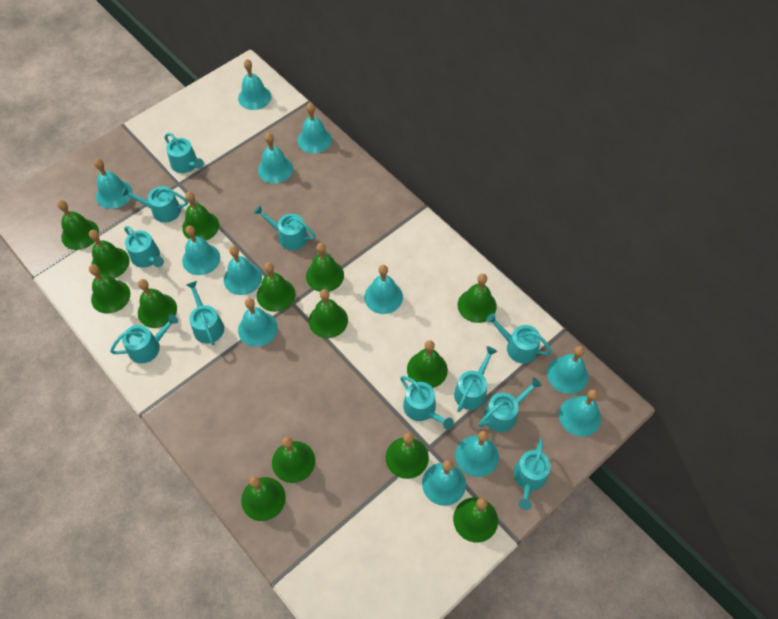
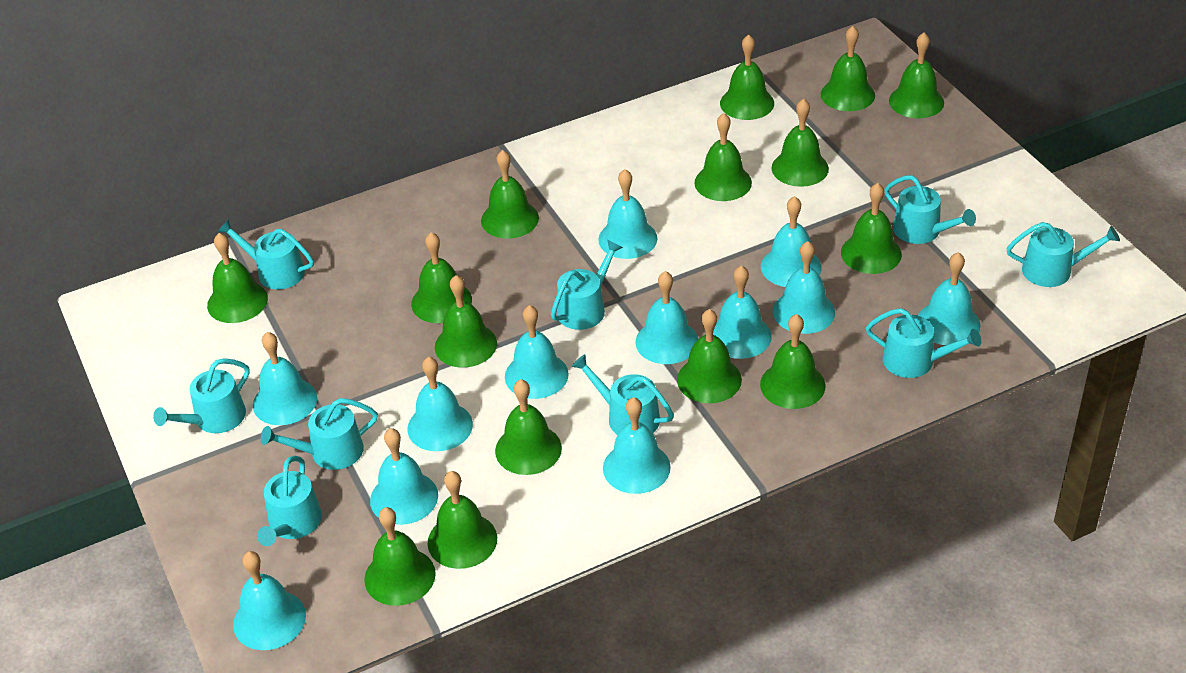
green bell: [57,200,99,250] [89,230,129,278] [89,264,130,314] [138,279,177,328] [182,192,219,241] [241,476,286,521] [257,262,295,312] [272,437,315,483] [306,243,344,292] [309,289,348,338] [386,433,429,479] [407,340,448,388] [453,497,498,543] [458,274,497,323] = 14 -> [207,233,268,323] [364,507,436,606] [411,232,472,323] [427,471,497,569] [435,275,497,368] [481,150,539,239] [495,379,562,475] [677,309,742,403] [694,113,752,201] [720,34,774,120] [760,314,826,409] [771,98,829,187] [821,26,875,111] [841,183,902,274] [889,33,944,118] = 15
turquoise watering can: [110,314,178,363] [121,186,188,223] [124,226,164,268] [165,133,204,173] [186,281,224,345] [254,205,316,250] [400,376,454,430] [454,346,497,412] [479,377,542,432] [486,313,552,363] [514,439,551,510] = 11 -> [153,358,250,433] [218,219,314,289] [257,456,322,546] [261,398,378,470] [551,240,623,330] [572,354,674,435] [866,308,981,378] [885,175,976,244] [1007,222,1120,287] = 9

